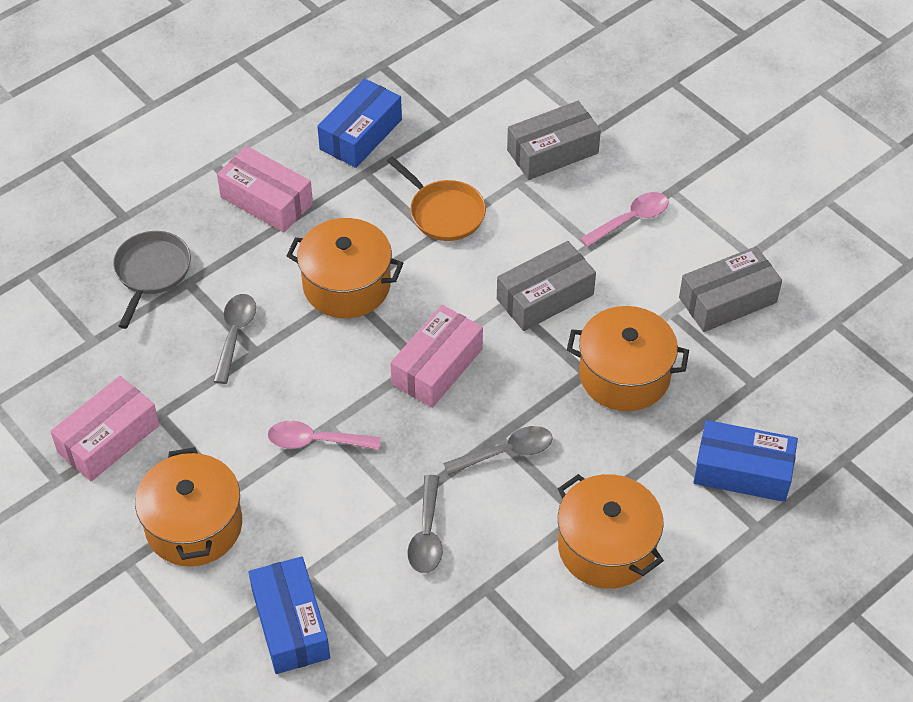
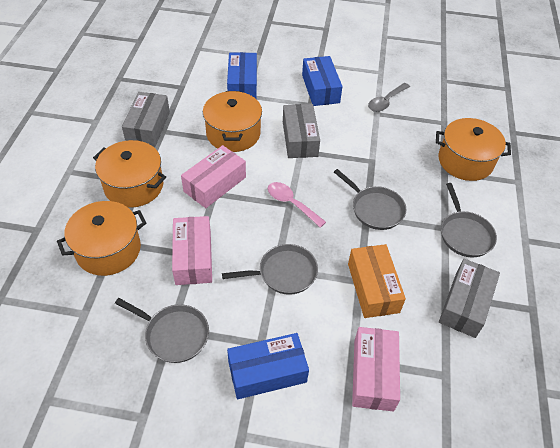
grey pan: [113,231,191,329] = 1 -> [115,298,209,363] [222,244,318,295] [334,169,407,230] [441,183,497,257] = 4
grey spoon: [213,294,256,384] [407,475,443,573] [443,426,553,475] = 3 -> [368,83,410,112] = 1
orange box: none = 0 -> [348,244,406,318] = 1
orange pan: [387,156,486,241] = 1 -> none = 0
pink spoon: [268,421,380,450] [580,192,669,247] = 2 -> [268,182,326,228] = 1

